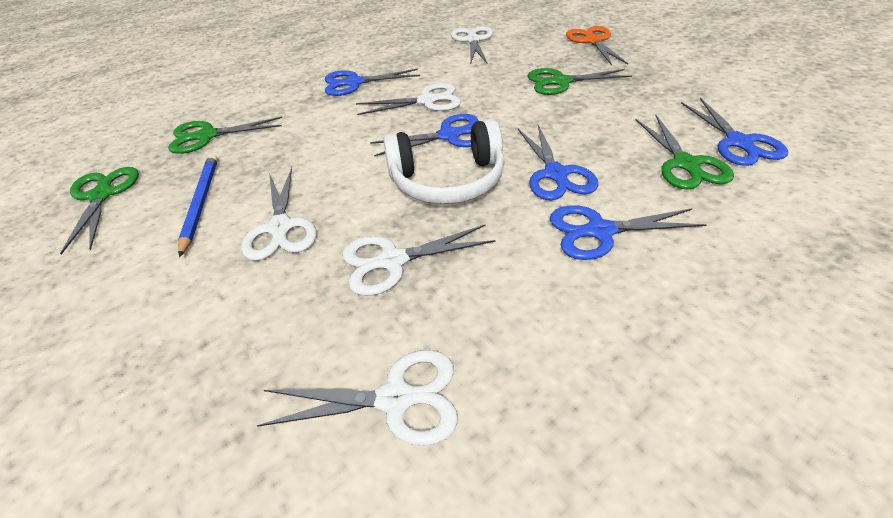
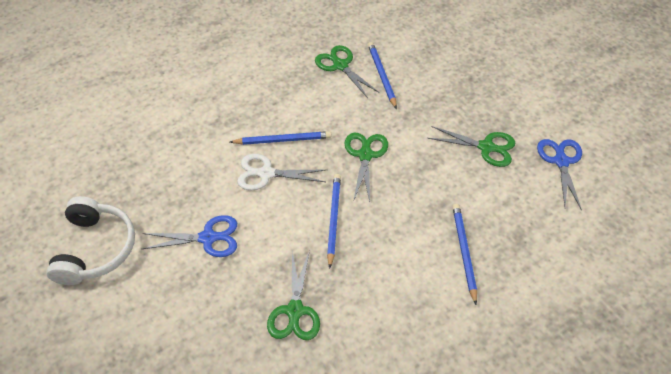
blue pencil: [178,154,218,257] = 1 -> [230,131,331,145] [327,174,341,269] [368,42,397,109] [452,204,477,305] = 4
blue scissors: [325,69,420,96] [370,114,479,156] [518,125,598,200] [550,205,707,260] [681,98,788,166] = 5 -> [143,215,237,257] [537,139,582,211] = 2
orange scissors: [566,26,628,66] = 1 -> none = 0
white scissors: [242,168,316,261] [257,350,458,446] [342,225,495,296] [356,83,461,115] [451,26,493,64] = 5 -> [237,154,326,191] = 1

